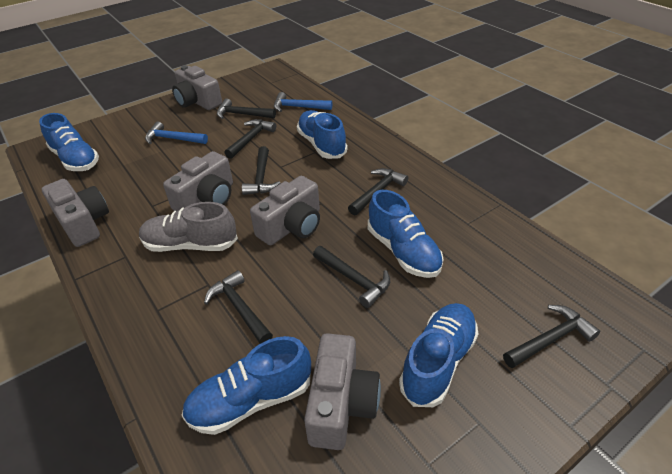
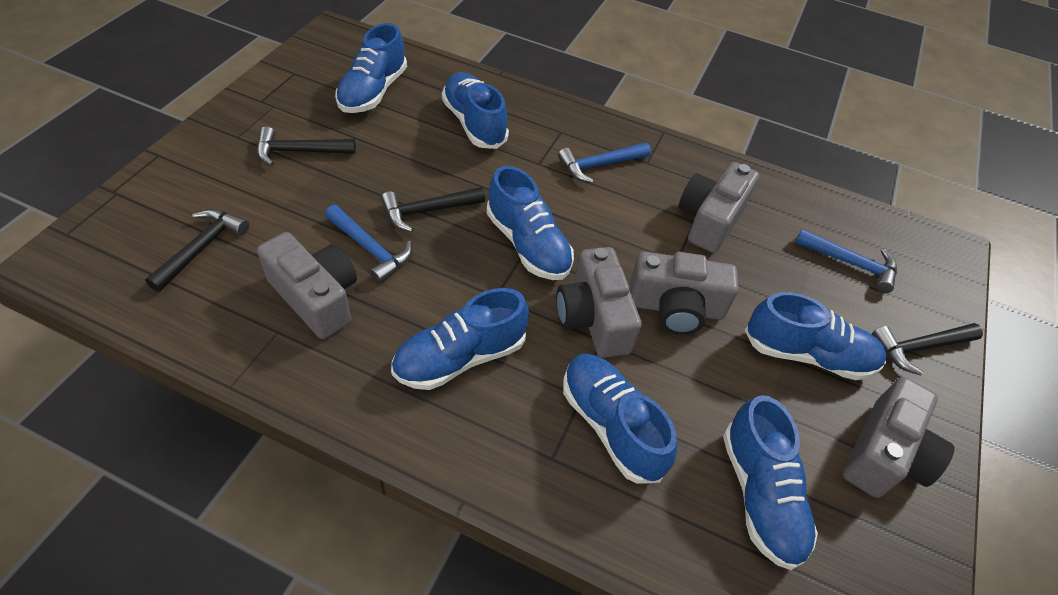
black hammer: [204,270,273,344] [217,99,276,119] [224,119,276,159] [242,146,280,195] [313,246,390,308] [348,168,408,215] [503,305,600,368] = 7 -> [145,209,249,292] [257,126,356,166] [381,187,485,232] [872,323,983,376] = 4
blue hammer: [145,122,208,144] [274,92,332,112] = 2 -> [325,205,412,284] [558,142,651,183] [795,229,897,293] = 3
blue shoe: [39,113,99,171] [181,336,311,435] [297,110,347,159] [368,190,444,278] [399,303,478,407] = 5 -> [335,23,407,113] [391,288,529,390] [442,72,509,149] [486,166,574,280] [563,353,677,484] [723,395,818,570] [745,292,887,380] = 7
grey shoe: [139,202,238,252] = 1 -> none = 0

